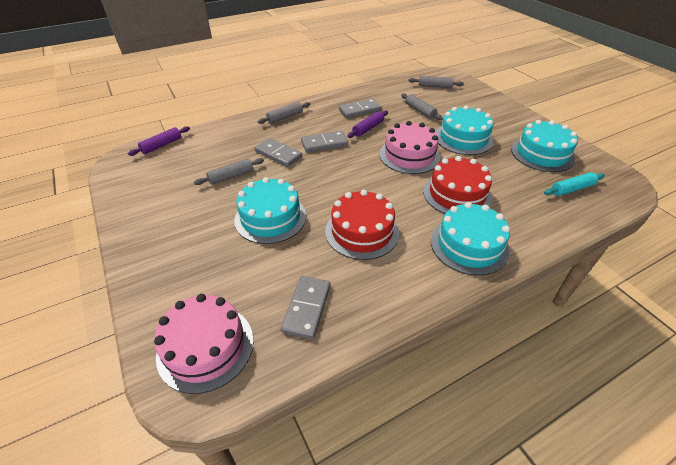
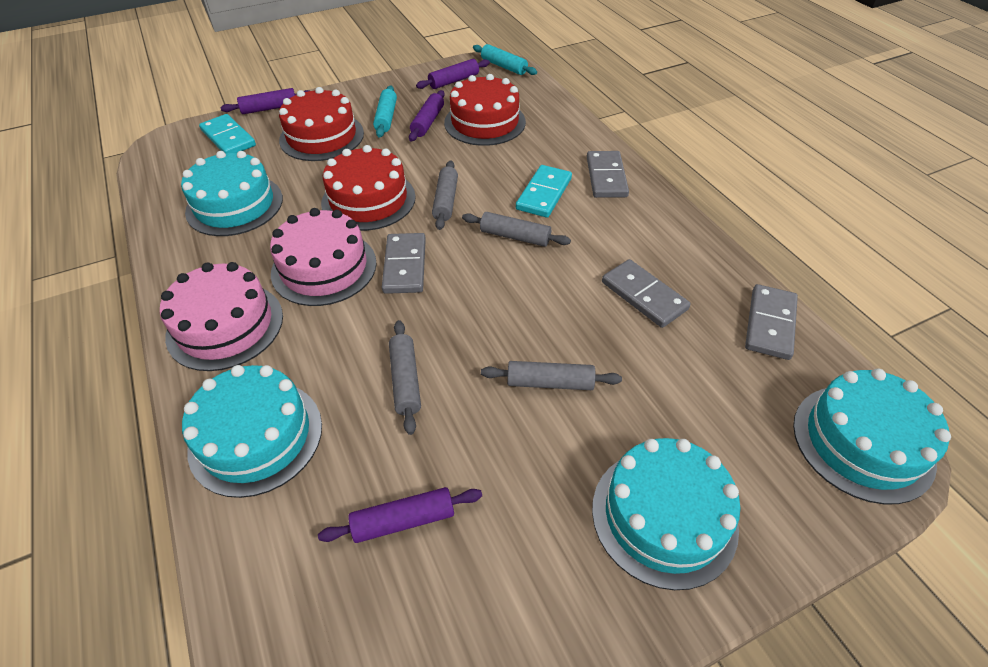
purple rolling pin: [128,126,190,156] [347,111,388,138] = 2 -> [220,88,309,114] [318,487,482,543] [409,90,445,141] [416,59,490,89] = 4
red cake: [325,190,399,260] [423,156,492,214] = 2 -> [279,87,364,161] [321,145,416,231] [444,74,526,146] = 3
turquoise domino: none = 0 -> [199,114,256,153] [516,165,572,218] = 2
turquoise rolling pin: [544,172,605,196] = 1 -> [373,86,397,138] [473,44,537,75] = 2

